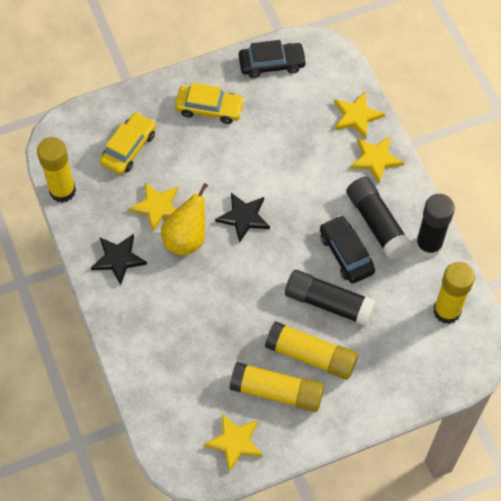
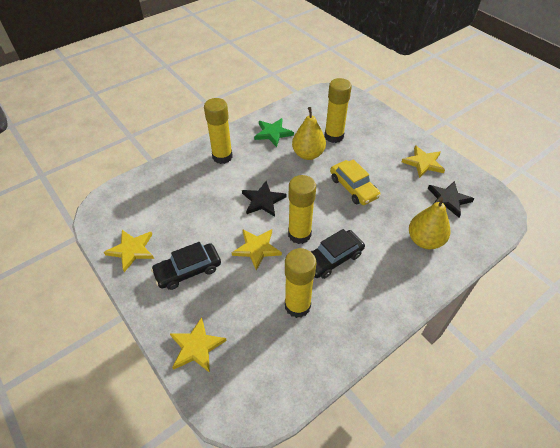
black glue stick: [285,270,376,326] [346,177,412,259] [415,194,455,258] = 3 -> none = 0
green star: none = 0 -> [254,118,294,147] = 1
yellow car: [100,112,156,175] [175,83,245,124] = 2 -> [330,159,380,205] = 1
yellow pear: [161,183,208,256] = 1 -> [292,107,326,160] [409,197,450,249] = 2

